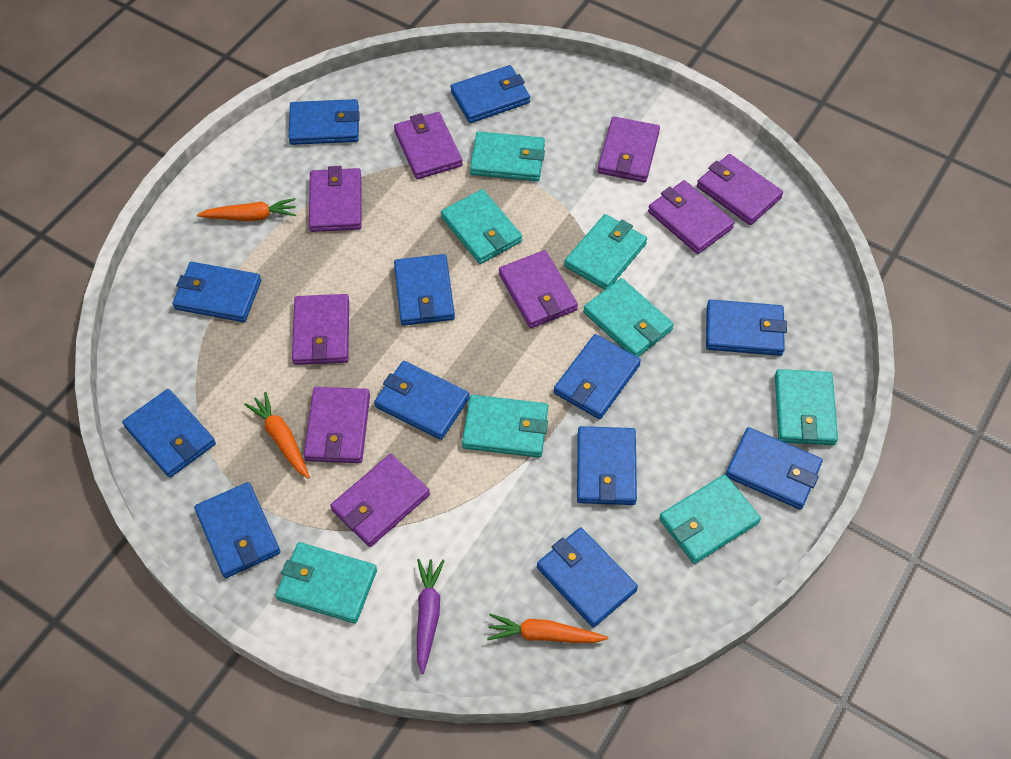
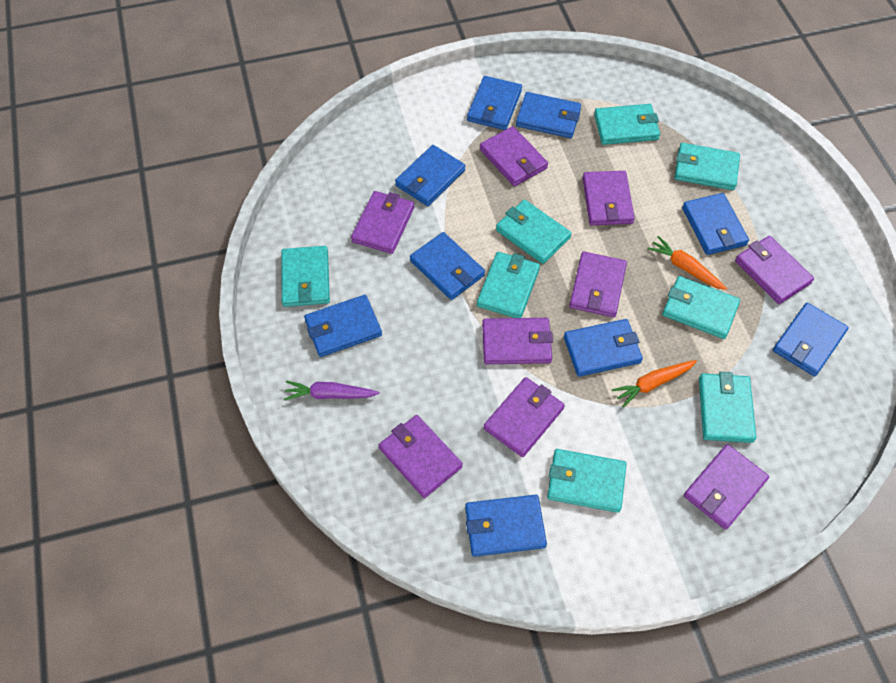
blue wallet: [122,389,216,478] [172,262,261,322] [194,482,280,578] [288,99,360,145] [374,361,470,440] [394,254,455,326] [450,65,530,123] [537,527,638,627] [554,334,641,419] [577,426,637,505] [706,299,787,356] [726,427,823,510] = 12 -> [304,295,382,357] [395,145,465,206] [410,232,485,300] [465,495,547,557] [467,76,522,130] [516,92,581,138] [564,319,643,377] [682,193,749,255] [773,303,849,376] = 9
orange carrot: [197,198,296,221] [244,392,310,479] [487,614,608,643] = 3 -> [612,360,697,407] [647,236,727,290] = 2

